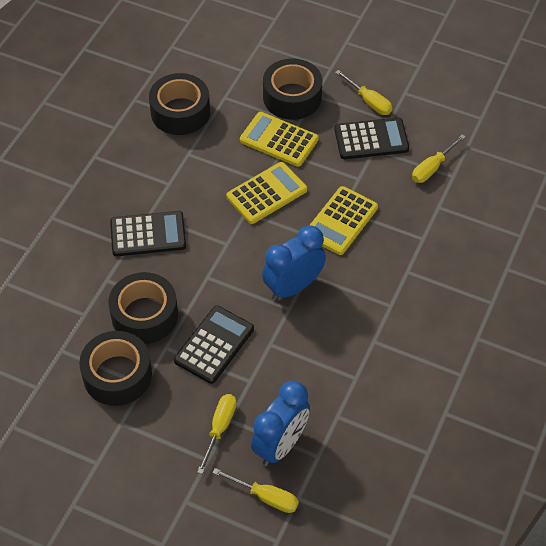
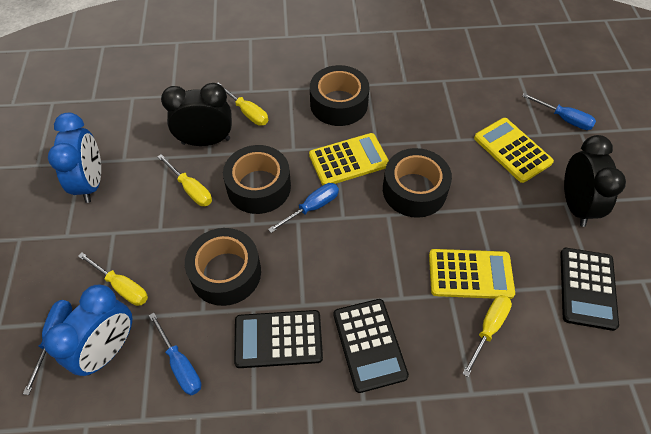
black clock: none = 0 -> [161,83,232,146] [564,135,626,227] = 2
blue screwdriver: none = 0 -> [23,300,72,395] [149,313,201,395] [268,183,339,233] [522,93,596,130] = 4

